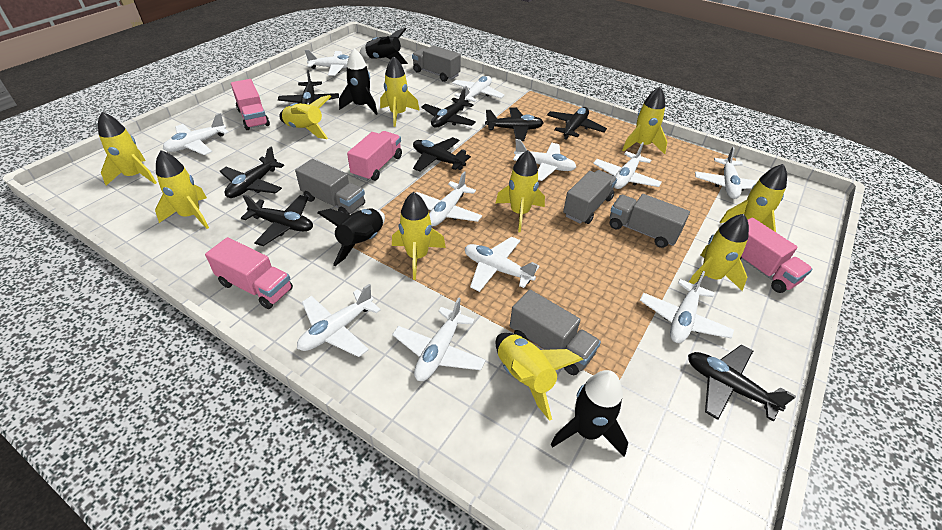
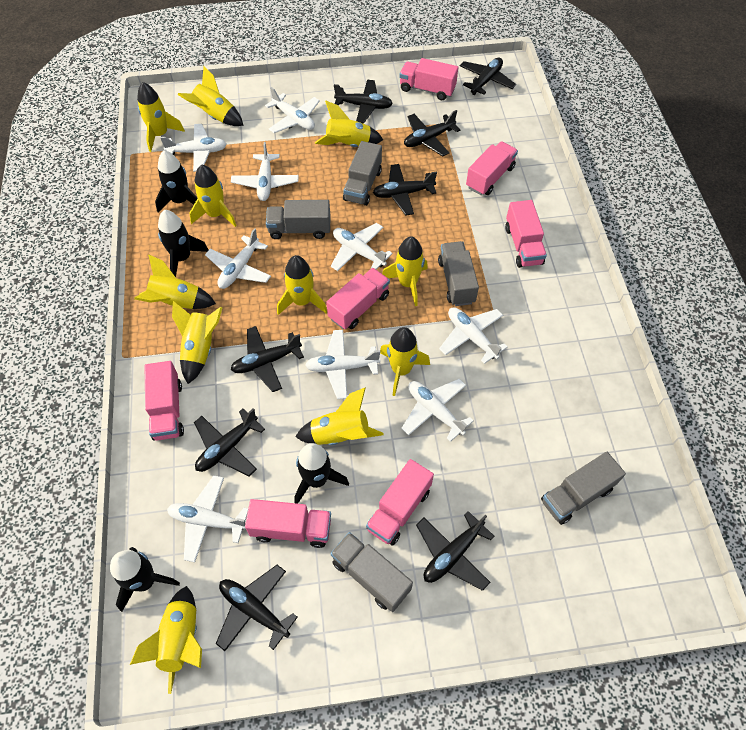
pink truck: [205,237,293,309] [231,79,270,130] [347,131,402,181] [740,218,812,293] = 4 -> [145,361,184,441] [245,499,331,548] [326,268,390,329] [366,459,434,546] [399,58,458,100] [466,141,518,195] [505,200,547,268] = 7
white plane: [163,113,229,155] [297,284,381,357] [305,50,349,76] [392,297,486,381] [416,171,482,226] [452,76,505,102] [465,237,539,292] [513,139,576,181] [593,142,662,189] [640,271,734,343] [695,146,758,199] = 11 -> [160,124,227,172] [167,475,248,562] [205,228,271,289] [231,142,299,201] [265,87,320,133] [305,330,380,399] [331,223,393,271] [401,379,474,442] [439,307,508,364] = 9
yellow rocket: [98,112,157,185] [155,150,209,229] [279,95,331,139] [380,56,420,127] [392,192,446,280] [495,333,583,421] [496,150,545,232] [622,87,667,154] [689,214,749,291] [720,164,787,232] = 10 -> [130,586,202,694] [134,254,216,309] [137,82,185,152] [172,301,223,384] [178,66,244,126] [189,165,237,227] [277,255,327,315] [295,387,384,445] [315,101,383,147] [380,327,430,396] [382,237,428,306] = 11

